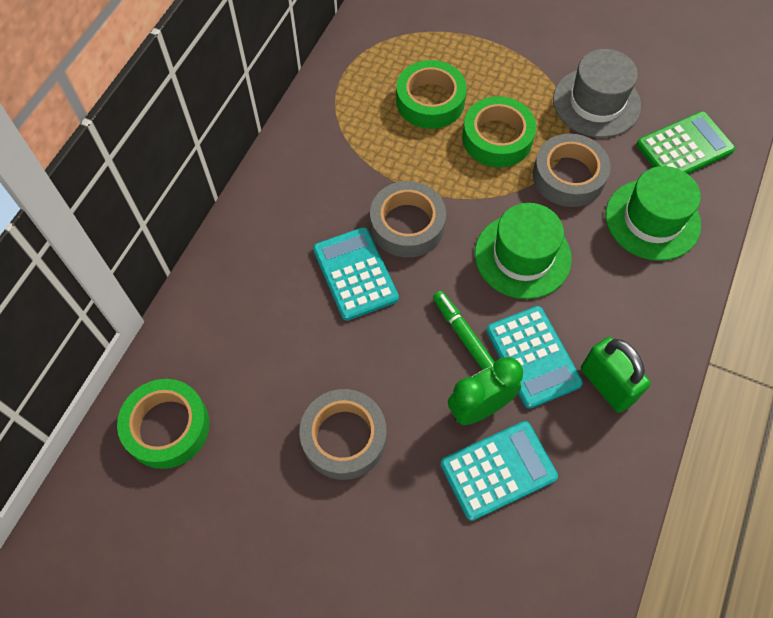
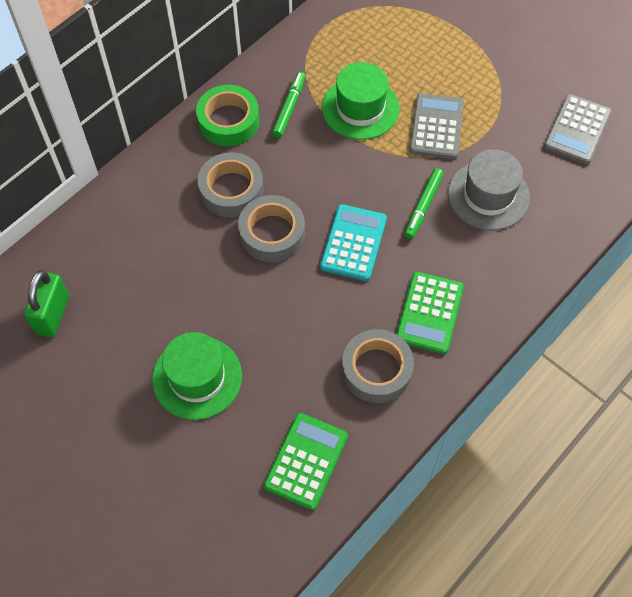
green calculator: [637,111,735,174] = 1 -> [264,413,348,510] [397,272,464,354] = 2
green clock: [448,357,523,425] = 1 -> none = 0
green marker: [433,291,495,370] = 1 -> [272,72,306,138] [405,168,444,239] = 2
green tape: [117,379,210,469] [396,60,467,129] [462,96,536,167] = 3 -> [196,85,260,146] = 1
grey calculator: none = 0 -> [409,93,464,159] [544,94,612,165] = 2
turquoise calculator: [313,227,399,321] [441,421,558,521] [486,306,583,409] = 3 -> [320,204,387,281] = 1

